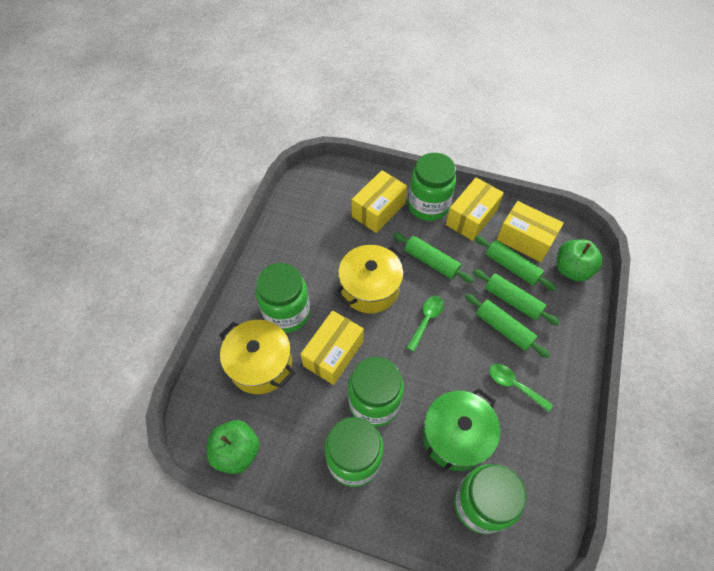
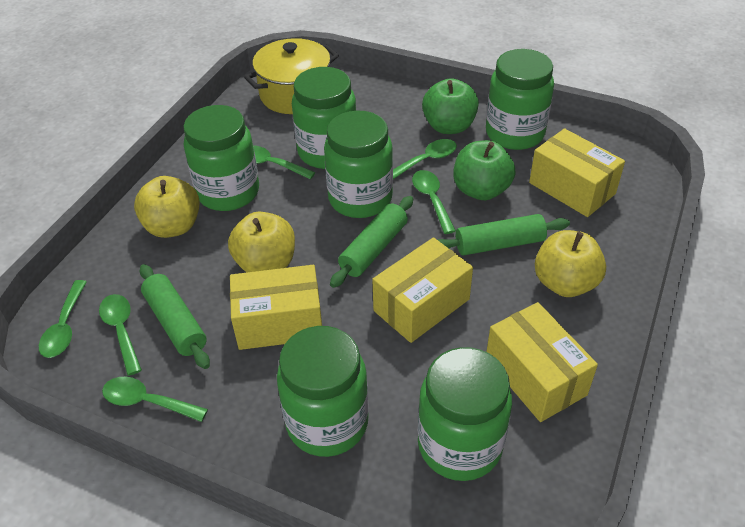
green jar: [256,263,310,333] [325,417,383,487] [348,357,404,427] [408,153,456,221] [454,464,526,534] = 5 -> [183,105,259,211] [277,326,369,457] [292,67,356,169] [324,111,393,218] [418,347,512,481] [486,49,554,150] = 6
green pot: [423,388,500,473] = 1 -> none = 0
green rolling pin: [393,232,474,283] [465,294,550,358] [473,269,560,325] [475,236,557,291] = 4 -> [140,264,210,369] [330,196,413,288] [438,214,570,256] = 3
green spoon: [407,296,444,352] [489,364,553,412] = 2 -> [39,280,87,358] [99,294,142,376] [102,377,208,422] [253,145,316,180] [393,139,457,179] [412,170,456,234] = 6
yellow apple: none = 0 -> [134,176,200,238] [228,212,295,272] [535,230,606,297] = 3
yellow pot: [219,320,295,394] [335,245,405,313] = 2 -> [244,38,339,114] = 1

